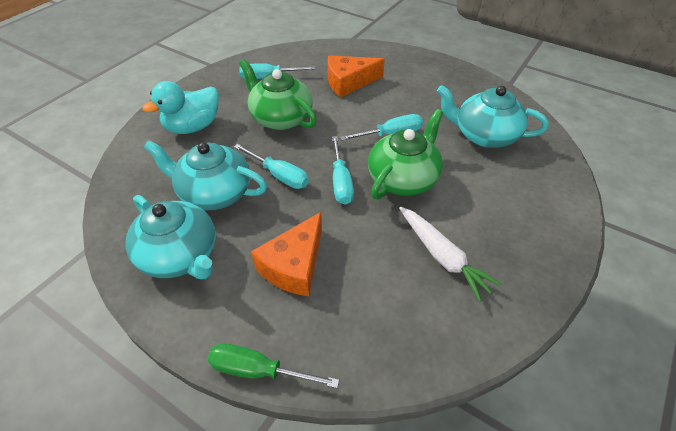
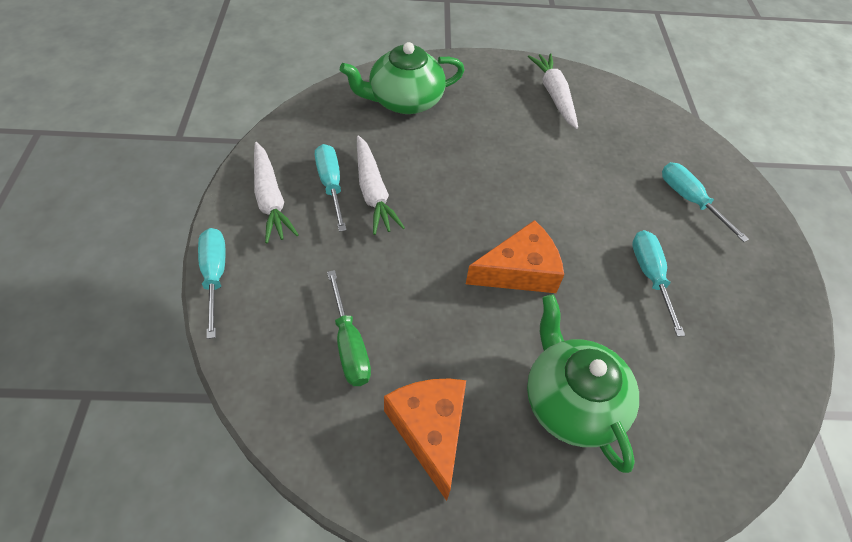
turquoise duck: [142,81,219,134] = 1 -> none = 0
turquoise teapot: [125,195,216,279] [144,141,267,210] [437,85,548,148] = 3 -> none = 0
white carrot: [399,207,502,302] = 1 -> [254,142,299,243] [357,136,405,235] [528,53,578,129] = 3

